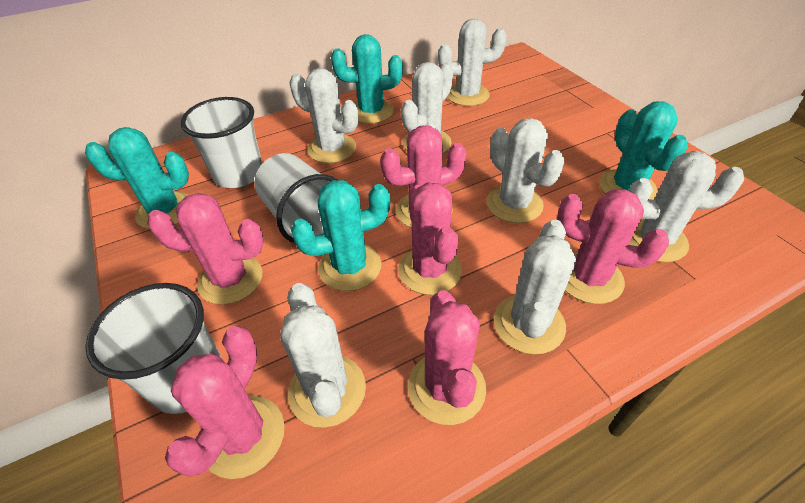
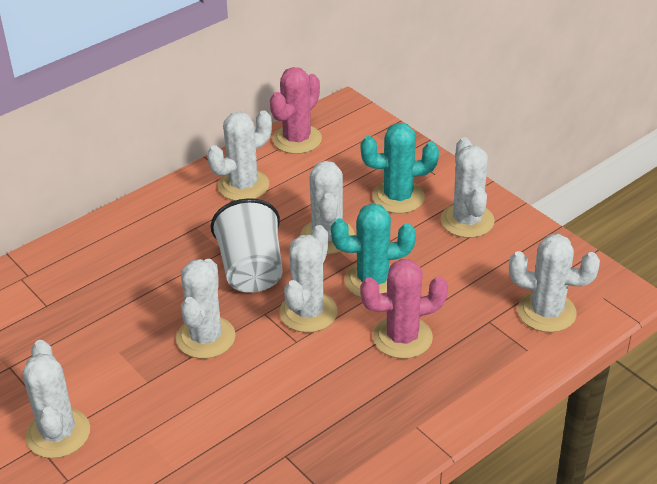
pink cactus: [147,193,264,305] [165,326,285,479] [380,125,467,228] [398,183,462,295] [408,290,486,425] [557,189,669,304] = 6 -> [270,67,322,154] [360,259,448,359] = 2
turquoise cactus: [85,127,189,229] [291,180,390,291] [331,34,403,124] [599,101,688,200] = 4 -> [331,203,416,298] [361,123,439,214] = 2
white cup: [85,283,223,414] [181,97,263,188] [254,153,339,243] = 3 -> [211,198,283,293] = 1

